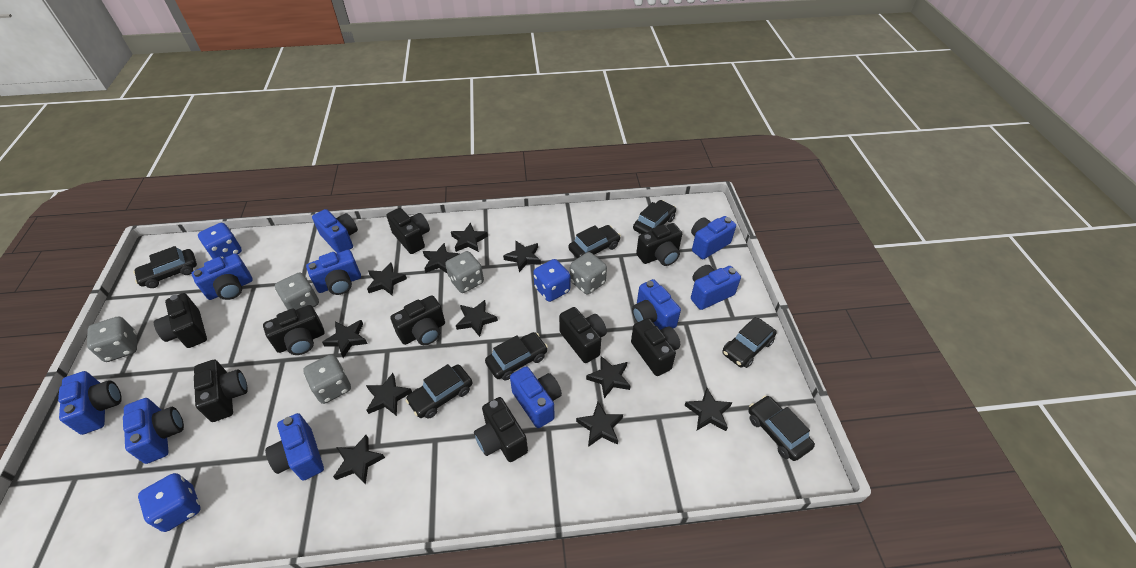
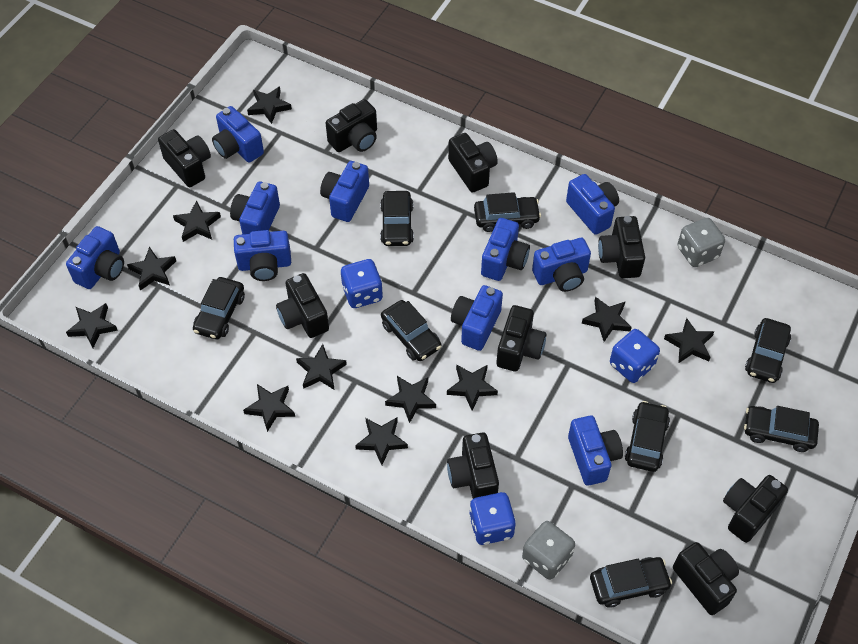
black car: [133,246,197,288] [405,364,472,419] [485,332,548,381] [568,225,621,259] [633,200,676,234] [722,317,777,368] [749,395,815,461] = 7 -> [193,277,245,339] [380,191,414,246] [381,300,441,361] [474,192,541,232] [590,557,672,608] [625,401,670,472] [744,406,819,452] [745,318,791,383] = 8
grey dice: [87,316,137,362] [275,272,319,310] [303,354,351,404] [445,251,484,293] [570,252,607,294] = 5 -> [522,521,575,580] [678,218,725,267] = 2

